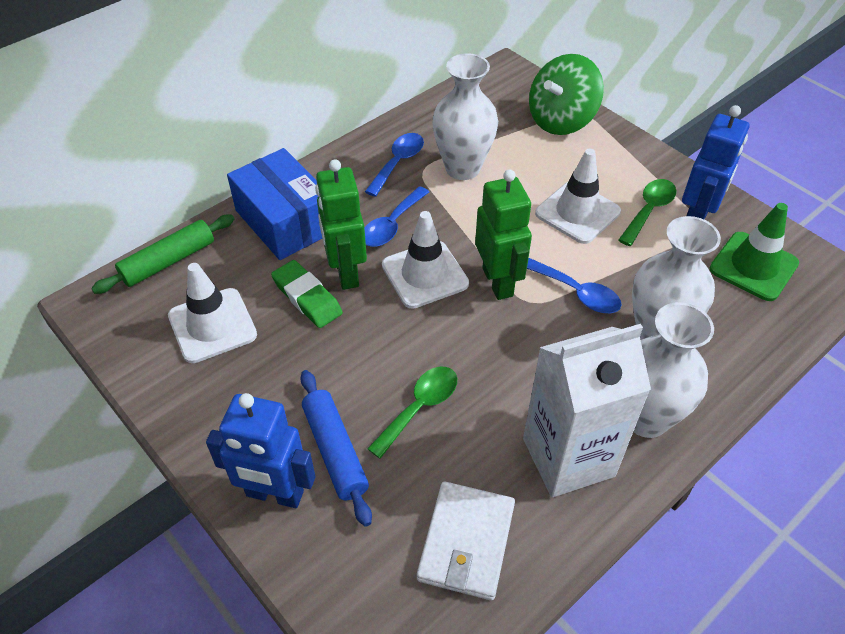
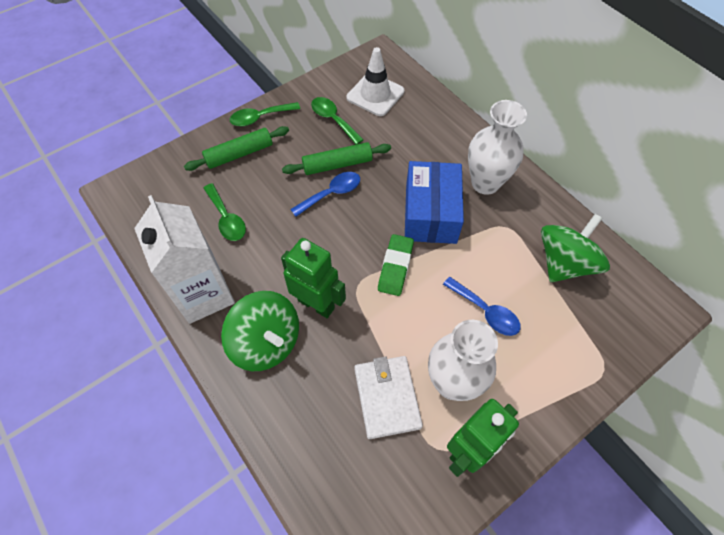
blue robot: [206,393,316,508] [682,105,749,219] = 2 -> none = 0
blue rolling pin: [300,370,372,527] = 1 -> none = 0
blue spoon: [364,186,429,247] [365,133,424,197] [527,258,622,313] = 3 -> [290,172,360,217] [443,277,521,336] = 2
green rolling pin: [91,214,234,294] = 1 -> [184,126,289,171] [282,142,391,175] = 2
green spinning top: [529,54,604,135] = 1 -> [221,291,299,371] [541,214,610,282] = 2
green spoon: [367,366,457,459] [618,179,676,246] = 2 -> [203,183,246,241] [230,102,300,126] [311,97,364,145] = 3
green traffic cone: [710,203,799,301] = 1 -> none = 0
white traffic cone: [168,263,257,363] [382,211,469,309] [535,149,621,244] = 3 -> [347,47,404,116] = 1
white vase: [432,53,498,180] [632,216,721,340] [633,302,714,438] = 3 -> [428,320,498,401] [468,100,527,195] = 2

